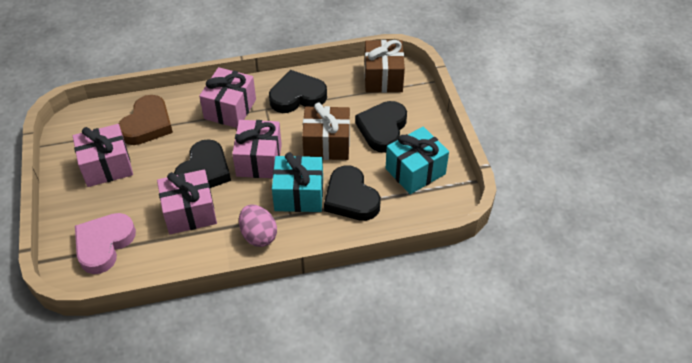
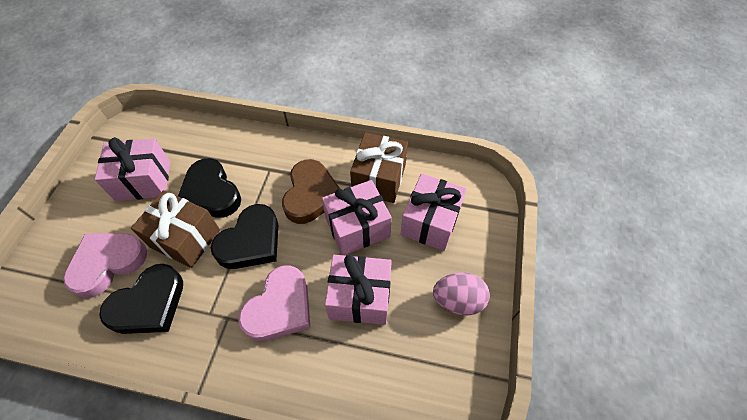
black heart: [174,139,231,188] [269,70,327,113] [324,165,381,221] [355,101,407,153] = 4 -> [99,264,183,334] [178,158,241,218] [211,204,278,269] = 3
pink heart: [75,213,136,274] = 1 -> [63,233,147,298] [238,266,310,341] = 2
turquoise gift: [272,152,323,212] [386,126,449,194] = 2 -> none = 0

